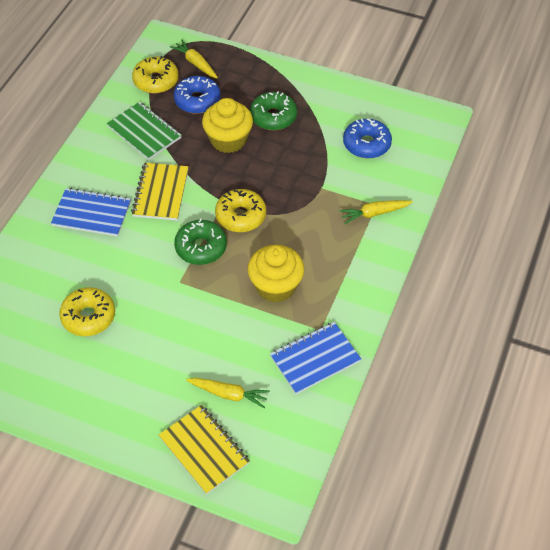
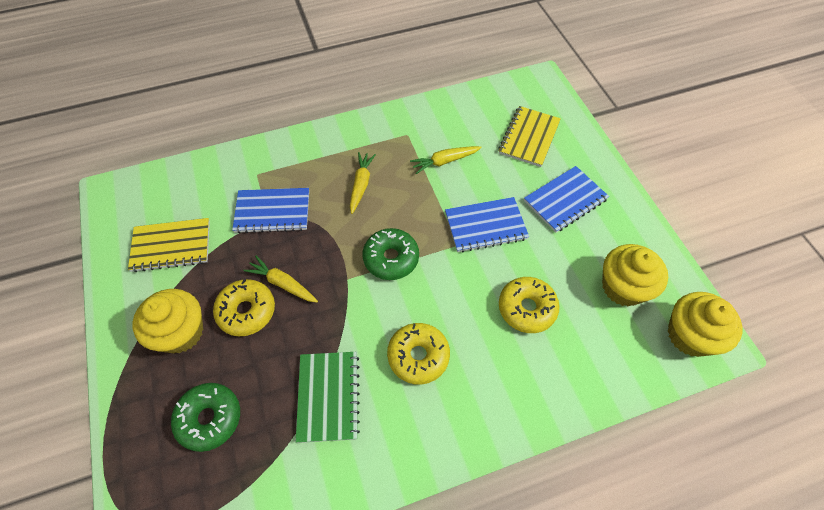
blue donut: [174,76,221,114] [343,118,392,158] = 2 -> none = 0
blue notebook: [51,188,131,237] [270,322,361,394] = 2 -> [232,188,309,233] [445,197,529,252] [524,166,609,233] = 3
yellow cupcake: [202,98,253,153] [247,245,304,302] = 2 -> [132,289,203,353] [602,244,668,306] [668,292,743,357] = 3

